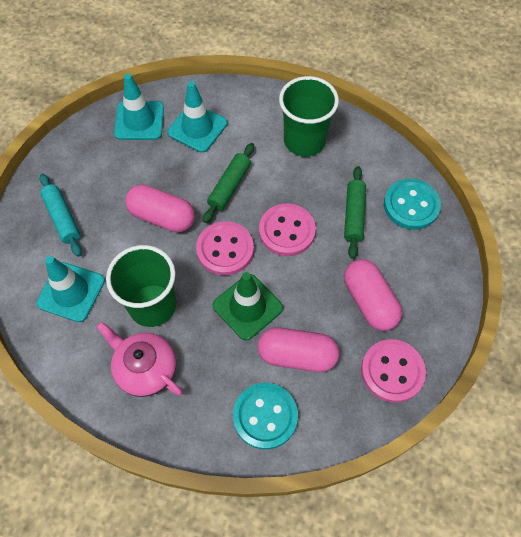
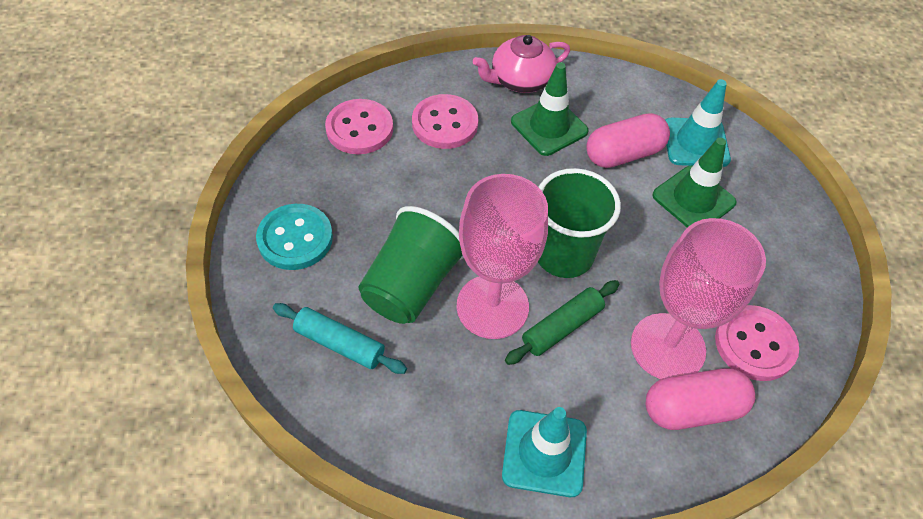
green rolling pin: [203,143,254,223] [344,166,366,259] = 2 -> [505,280,619,365] = 1
green traffic cone: [213,272,283,340] = 1 -> [511,62,589,156] [652,138,736,228] = 2
pink capsule: [125,184,195,232] [258,327,339,372] [344,259,402,331] = 3 -> [586,113,670,168] [646,368,755,430] = 2
pink goblet: none = 0 -> [457,174,548,339] [631,218,766,379] = 2
turquoise button: [233,383,298,450] [384,179,441,230] = 2 -> [256,204,333,270] = 1
turquoise traffic cone: [36,256,105,322] [114,74,164,140] [167,81,227,153] = 3 -> [502,407,587,497] [665,79,731,167] = 2

